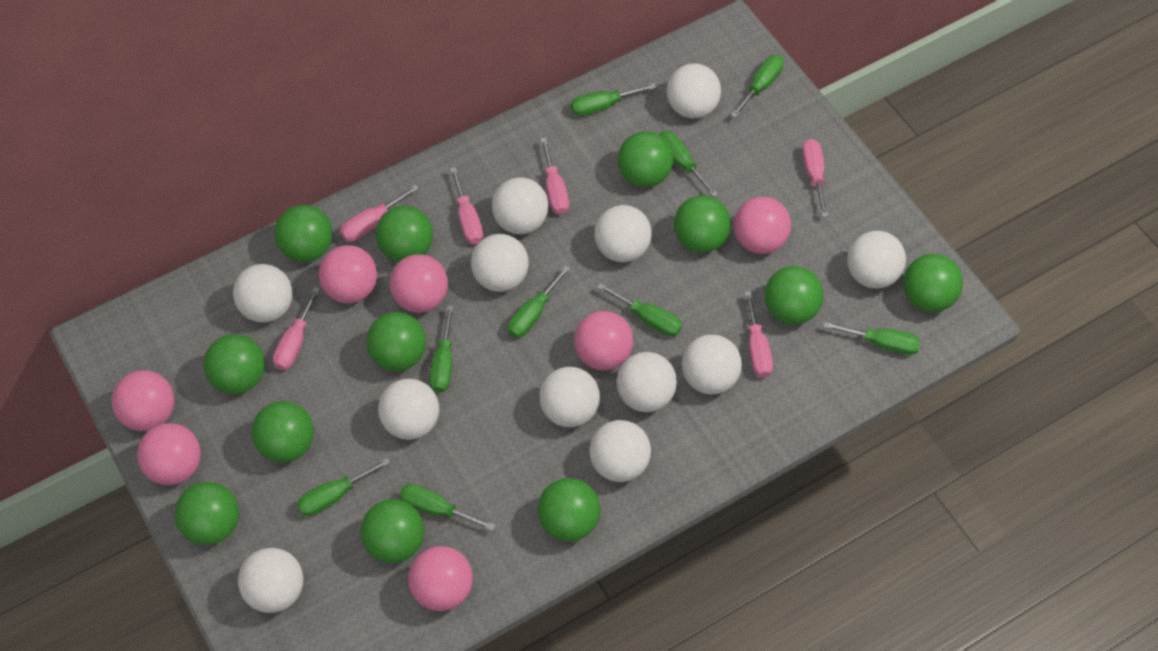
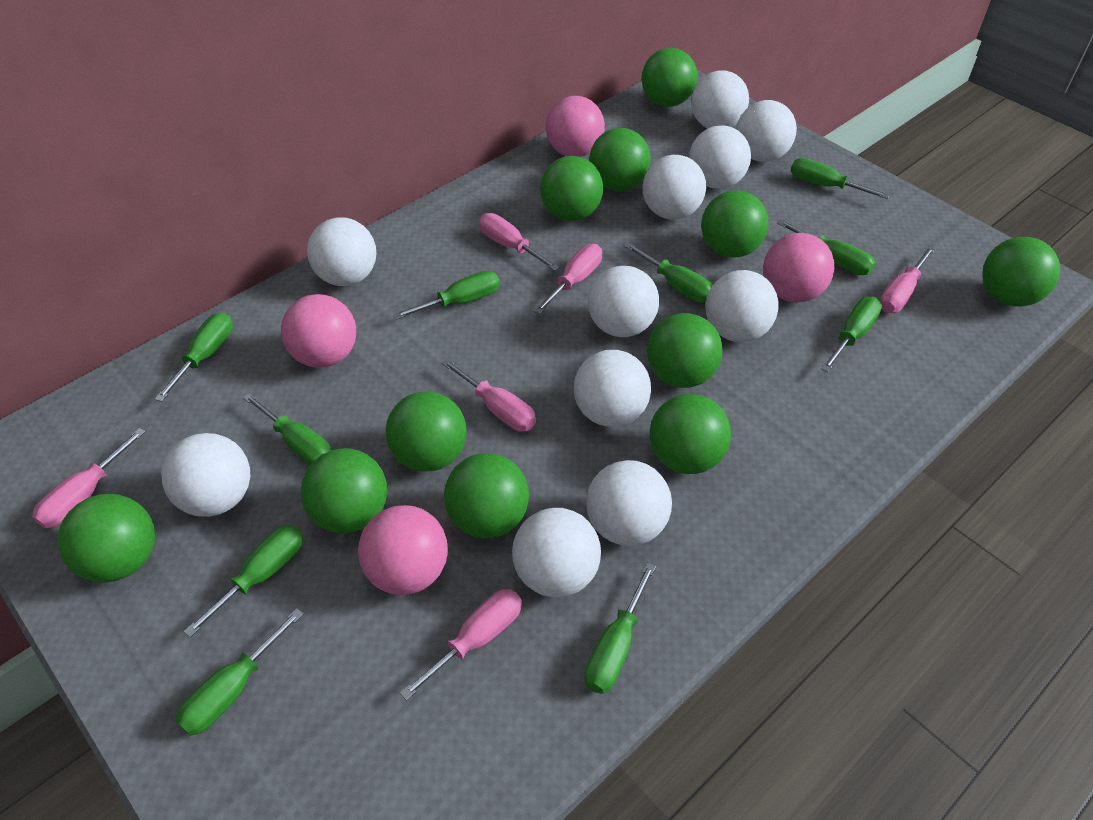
green ball: [174,482,239,545] [204,334,265,394] [252,401,314,462] [275,205,333,262] [361,499,424,563] [366,312,426,371] [376,206,433,262] [538,478,600,541] [618,131,673,187] [674,195,731,253] [764,266,823,325] [903,254,963,312] = 12 -> [58,494,155,583] [301,448,387,533] [386,391,467,472] [444,453,529,538] [540,156,603,221] [589,128,651,191] [641,48,697,107] [647,313,723,388] [650,394,731,474] [701,190,768,258] [982,237,1060,307] = 11
green screwdriver: [297,458,391,516] [399,484,496,531] [429,305,454,393] [508,265,570,338] [571,83,656,116] [597,283,682,337] [659,131,718,197] [731,55,784,118] [823,322,920,355] = 9 -> [155,312,233,402] [175,608,304,736] [184,525,303,638] [243,393,332,465] [393,271,500,320] [585,562,656,694] [624,242,713,303] [777,220,875,275] [791,158,890,199] [821,297,882,372] = 10
pink ball: [112,370,175,431] [137,423,201,485] [318,245,377,303] [389,254,448,313] [408,546,473,611] [574,311,633,370] [734,197,791,254] = 7 -> [281,294,356,368] [358,505,448,595] [546,96,605,157] [763,233,834,303] = 4
white ball: [233,264,292,322] [238,548,304,613] [378,379,439,440] [471,234,529,292] [492,177,549,234] [539,367,600,427] [589,420,651,482] [594,205,652,262] [616,352,677,412] [667,63,721,118] [682,335,742,394] [847,231,906,289] = 12 -> [161,433,250,517] [307,218,377,286] [512,508,601,597] [574,350,651,427] [586,460,672,546] [588,266,659,337] [642,155,706,219] [689,125,751,189] [691,70,749,128] [706,270,778,342] [736,100,797,162] = 11

